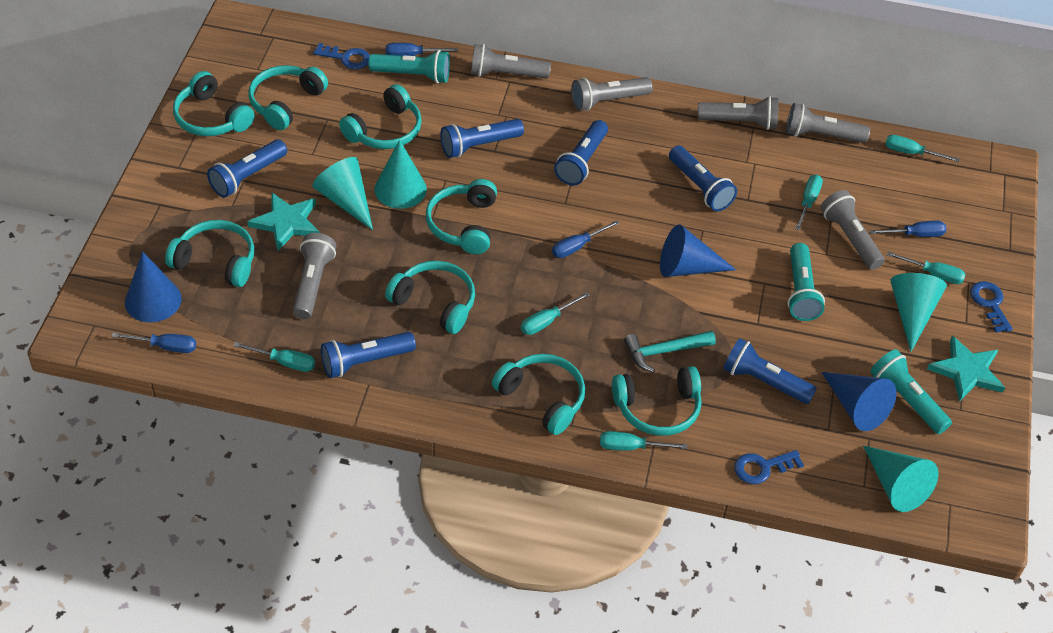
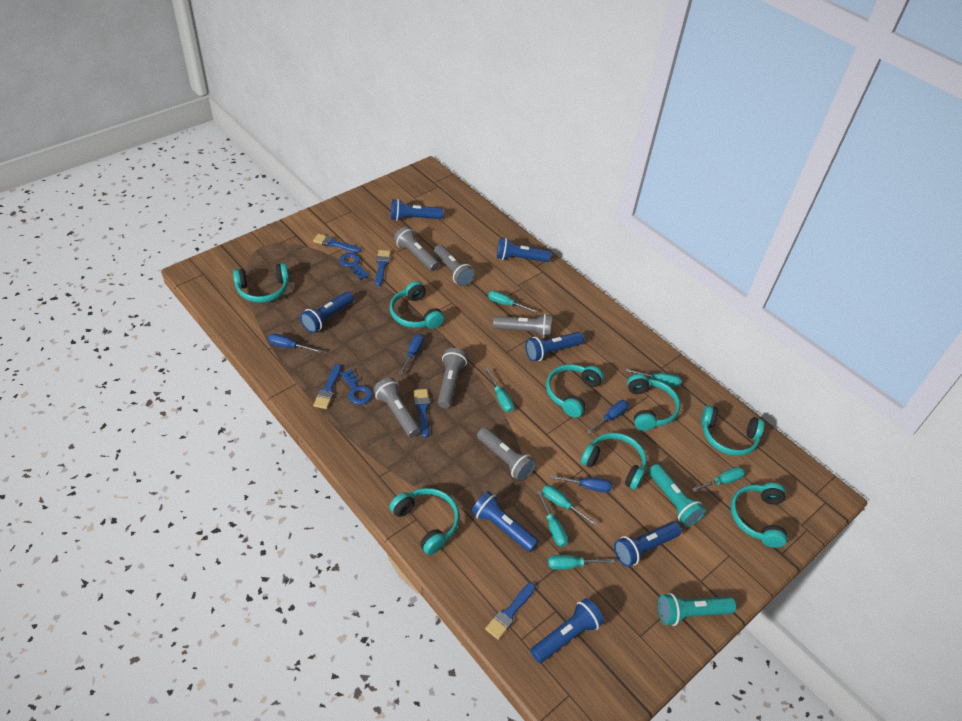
blue brush: none = 0 -> [313,234,361,253] [313,364,341,409] [375,250,391,286] [413,389,429,438] [485,583,535,640] = 5
blue cone: [125,252,181,322] [660,224,736,277] [822,372,897,431] = 3 -> none = 0
blue flashlight: [207,139,287,198] [321,332,416,378] [440,119,524,158] [554,120,608,186] [669,146,737,211] [723,338,817,404] = 6 -> [300,292,354,333] [391,199,443,221] [471,491,539,552] [497,238,551,262] [525,332,584,361] [530,598,604,663] [614,521,682,567] = 7
blue key: [313,43,370,69] [734,450,804,484] [970,281,1013,333] = 3 -> [339,253,369,280] [341,369,373,404] = 2
turquoise cone: [312,157,373,230] [374,140,427,209] [863,446,938,512] [891,273,947,352] = 4 -> none = 0
turquoise flashlight: [368,50,450,83] [788,243,825,321] [870,349,952,434] = 3 -> [648,464,706,527] [658,593,736,626] = 2
turquoise hammer: [624,331,716,372] = 1 -> none = 0
turquoise screwdriver: [233,342,315,372] [521,292,590,335] [600,431,687,451] [795,175,823,231] [885,135,960,162] [887,251,966,284] = 6 -> [485,368,514,412] [488,291,537,313] [536,490,568,547] [542,485,597,526] [548,555,615,570] [626,369,681,387] [692,467,745,492] = 7
turquoise star: [247,193,320,251] [927,336,1005,402] = 2 -> none = 0

